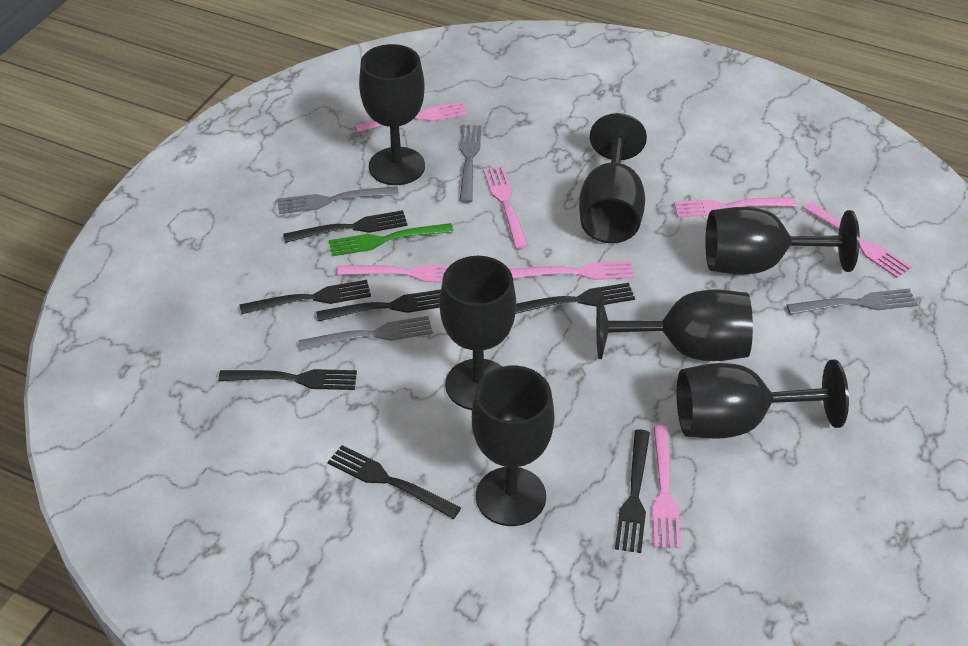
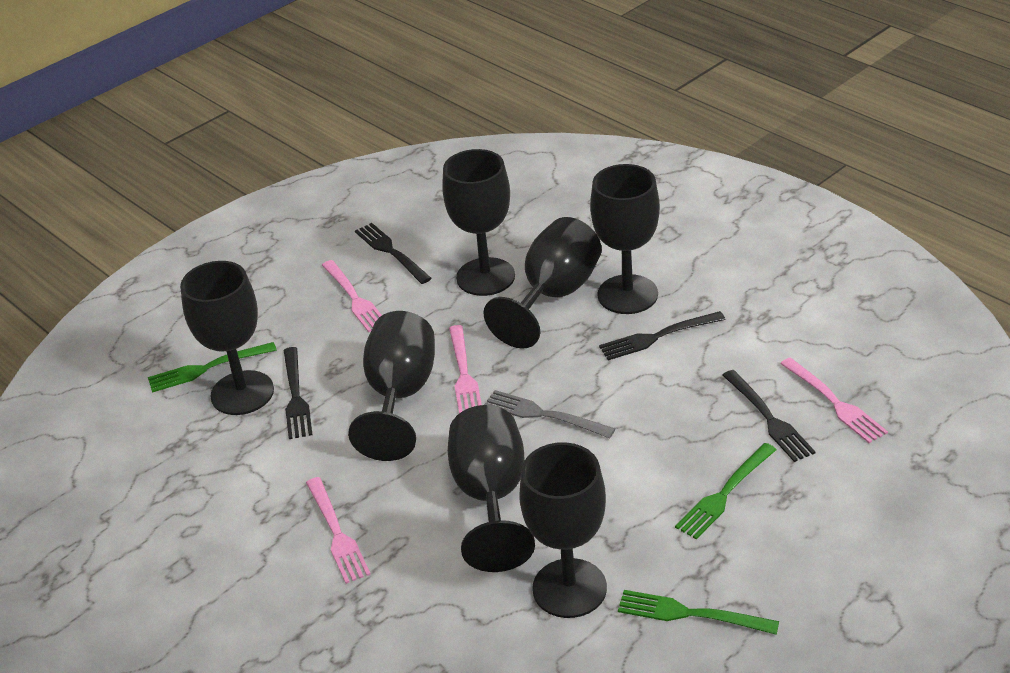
black fork: [218,369,357,390] [240,280,371,314] [283,210,408,243] [316,289,441,321] [328,445,461,519] [515,283,635,314] [615,429,650,553] = 7 -> [284,347,312,439] [355,223,432,284] [599,311,726,360] [722,370,815,462] = 4
green fork: [329,223,454,256] = 1 -> [148,342,277,393] [618,590,779,635] [675,443,776,539] = 3
grey fork: [277,186,399,214] [299,316,433,351] [460,125,481,203] [787,288,918,315] = 4 -> [484,390,615,438] = 1
pink fork: [337,265,450,283] [355,102,468,132] [483,166,528,249] [509,261,634,280] [652,425,681,549] [674,197,797,217] [804,202,911,278] = 7 -> [306,477,371,584] [322,260,382,332] [449,325,482,413] [780,358,888,443] = 4

